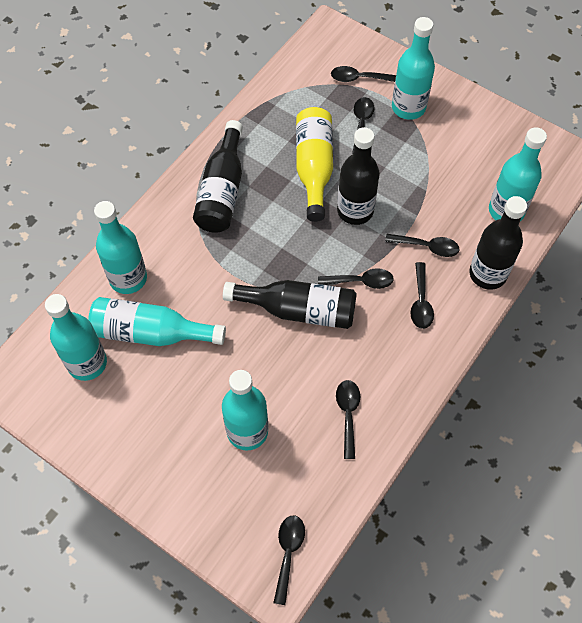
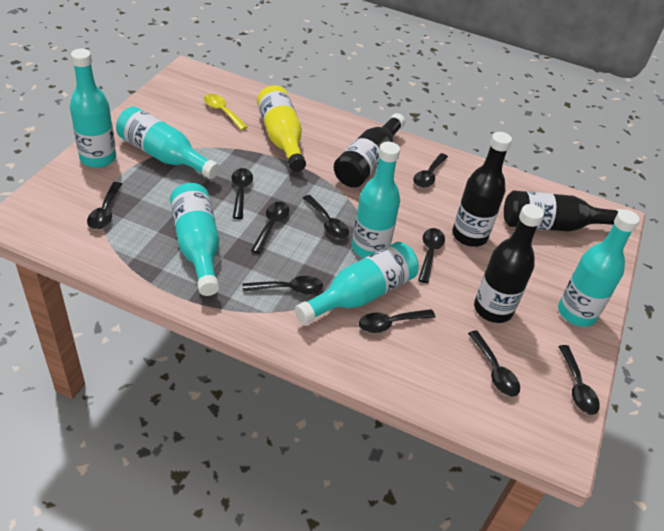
black spoon: [273,516,305,605] [318,268,394,289] [331,66,396,82] [336,380,360,459] [352,97,374,154] [385,234,459,257] [410,262,434,329] = 7 -> [87,182,122,229] [232,168,253,219] [243,276,323,294] [251,202,289,254] [303,195,349,239] [359,309,435,333] [413,153,448,188] [418,228,445,283] [468,330,520,397] [558,345,600,415] = 10
yellow spoon: none = 0 -> [204,94,248,130] = 1

